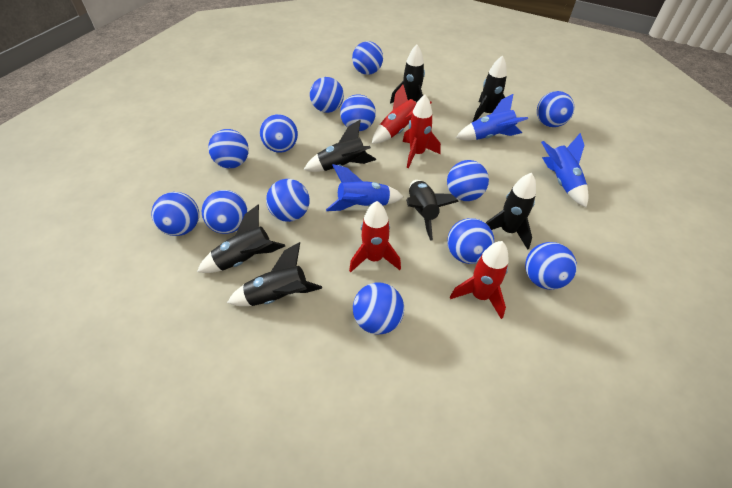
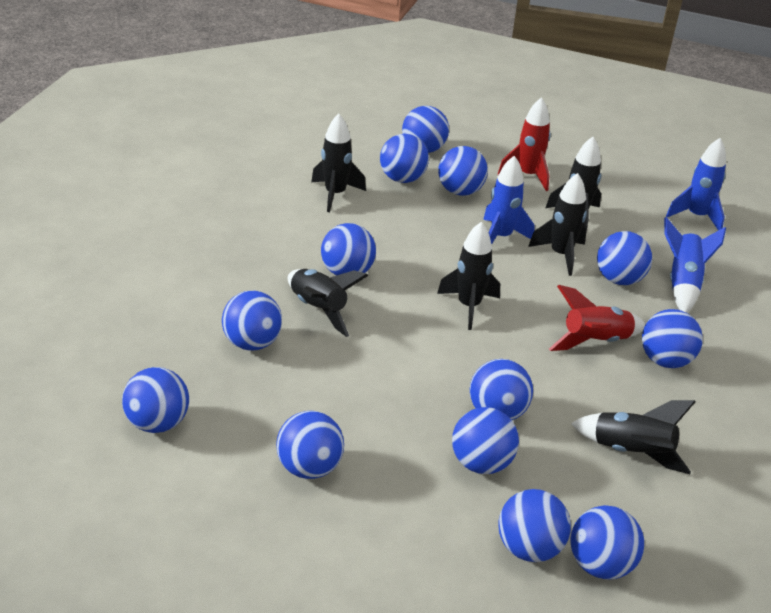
black rocket: [197,205,285,273] [227,242,322,306] [304,120,376,172] [390,45,425,104] [406,180,459,241] [473,55,507,122] [486,173,536,250] = 7 -> [288,269,369,337] [311,114,366,212] [437,222,500,330] [528,173,587,276] [546,137,601,232] [571,400,696,474] = 6
red rocket: [349,201,401,272] [372,85,432,144] [403,95,441,168] [450,241,509,319] = 4 -> [498,97,551,191] [549,285,645,351] = 2

